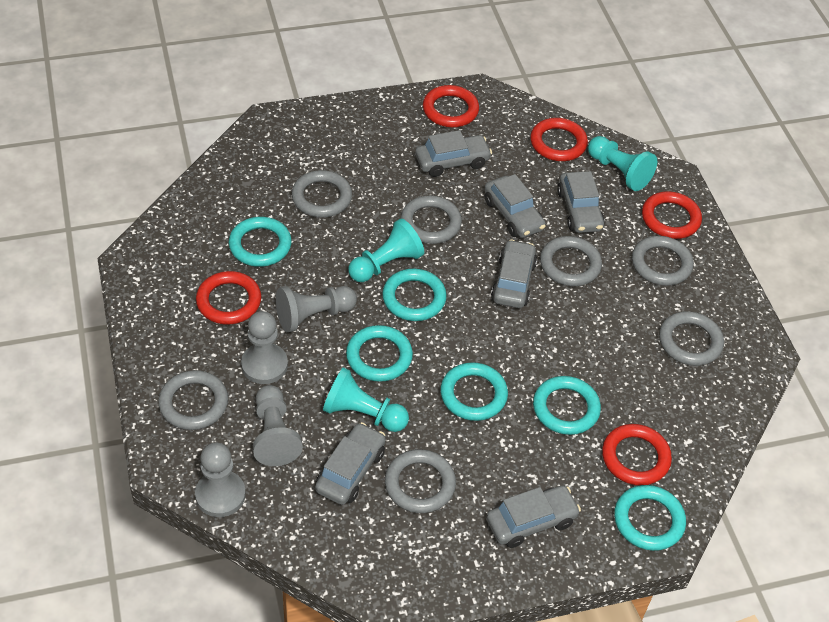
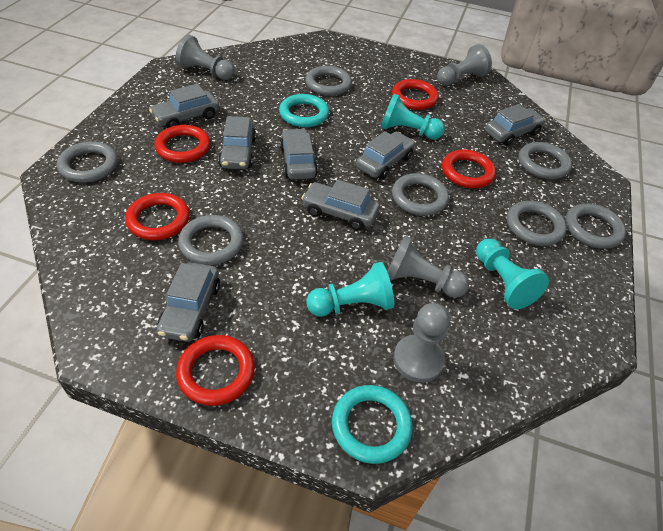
grey car: [315,422,386,505] [415,130,492,177] [484,174,546,238] [486,486,581,548] [491,239,537,308] [557,171,605,233] = 6 -> [149,84,219,128] [157,262,220,342] [218,116,256,169] [280,128,318,179] [301,180,380,230] [356,131,415,179] [485,104,545,146] = 7
turquoise ring: [229,217,292,267] [346,325,413,382] [382,269,447,321] [440,362,508,421] [533,376,601,435] [614,485,686,551] = 6 -> [279,94,329,127] [332,385,413,464] = 2

